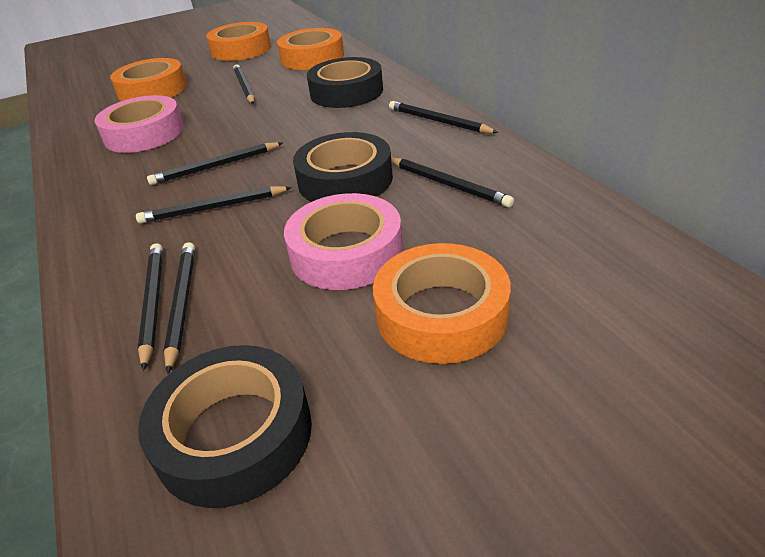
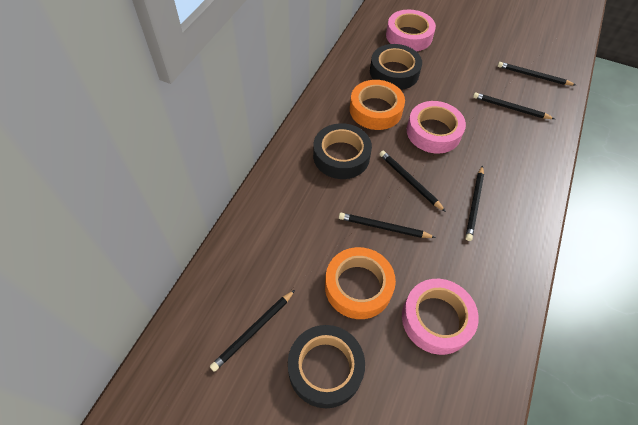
black pencil: [136,186,292,224] [138,243,163,371] [147,142,283,185] [163,242,195,374] [233,64,255,104] [389,101,499,133] [391,158,514,208] = 7 -> [210,290,295,372] [339,213,436,238] [379,151,446,212] [465,165,484,241] [473,92,555,119] [498,62,576,85] = 6
orange tape: [110,58,187,101] [206,22,271,61] [277,28,344,70] [373,243,511,364] = 4 -> [325,247,396,319] [350,80,405,130] = 2
pink tape: [95,95,184,153] [284,193,403,290] = 2 -> [386,9,436,51] [402,279,479,355] [407,101,466,154] = 3

